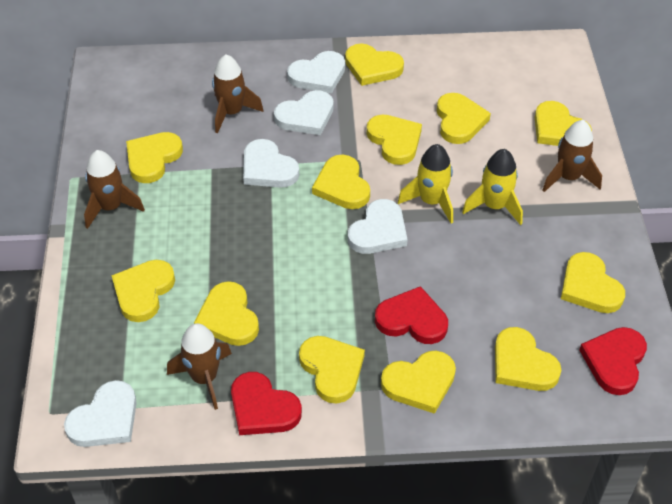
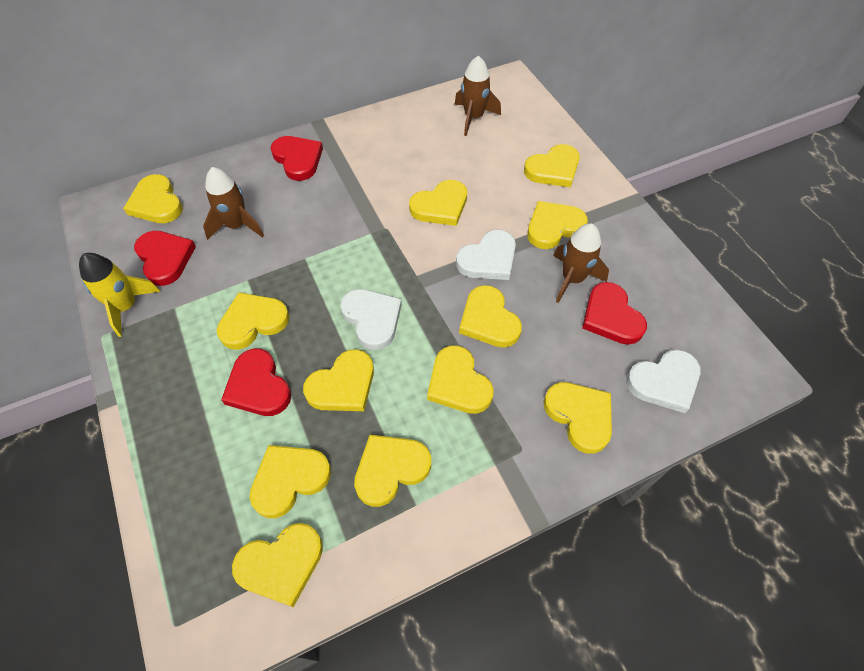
brown rocket: [84,150,145,229] [167,323,232,410] [212,54,264,134] [542,120,602,192] = 4 -> [203,167,264,240] [454,56,501,136] [553,223,609,303] = 3
red heart: [231,372,302,435] [375,286,448,344] [579,327,647,395] = 3 -> [134,231,196,286] [221,349,291,416] [270,136,323,181] [582,282,647,345] = 4
white heart: [64,380,137,447] [243,139,299,188] [274,90,334,135] [287,51,345,93] [348,199,408,254] = 5 -> [340,289,402,350] [456,230,516,280] [626,350,701,413] = 3
yellow rocket: [398,144,453,224] [462,149,523,225] = 2 -> [79,253,161,337] = 1

